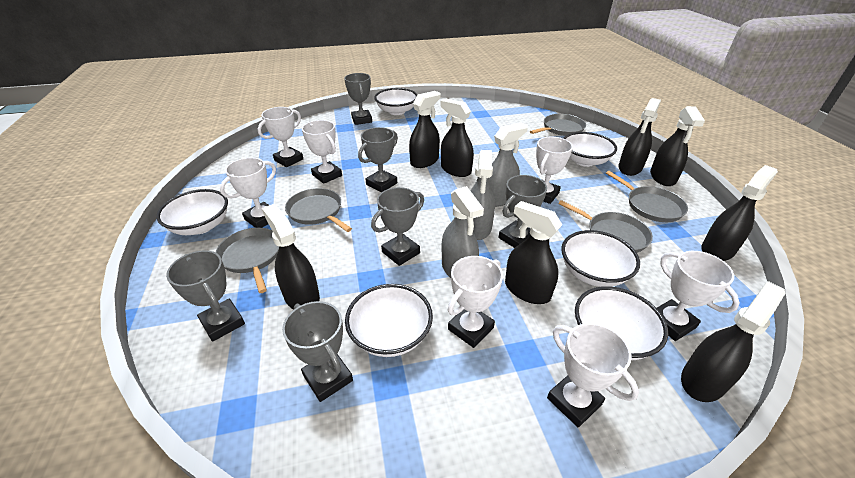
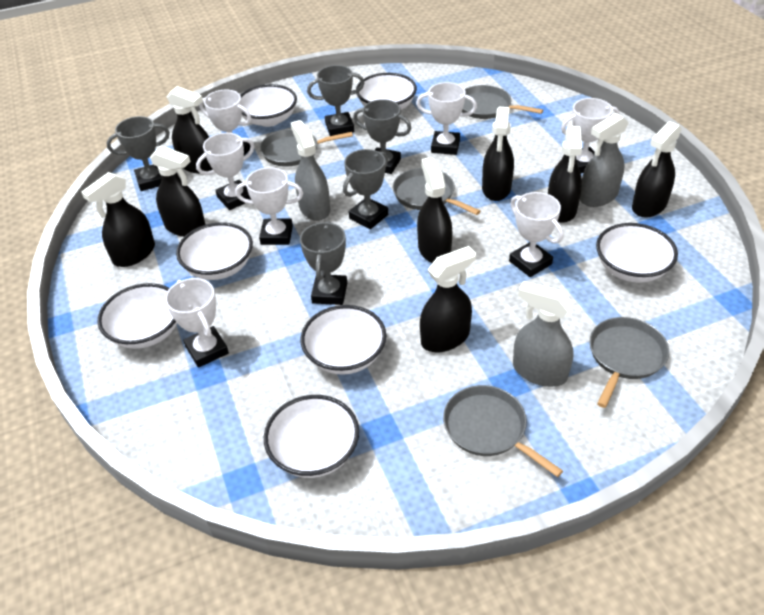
grey trophy: [166,250,245,342] [282,301,353,402] [344,73,372,125] [358,127,398,192] [371,187,424,266] [499,175,547,248] = 6 -> [106,116,170,191] [300,221,347,305] [307,65,364,136] [343,149,388,229] [353,99,412,174] = 5
white bowl: [156,189,228,235] [345,284,433,357] [374,88,417,115] [561,230,640,287] [563,132,617,167] [575,286,668,360] = 6 -> [98,283,177,349] [176,222,253,280] [240,84,297,127] [264,395,359,478] [300,305,386,375] [356,73,417,110] [596,223,678,283] = 7

